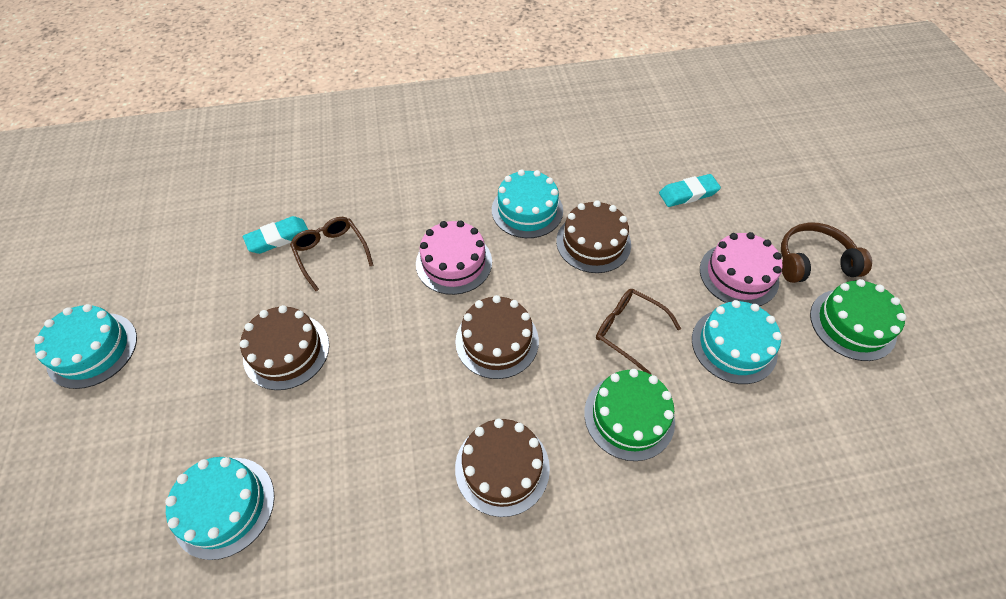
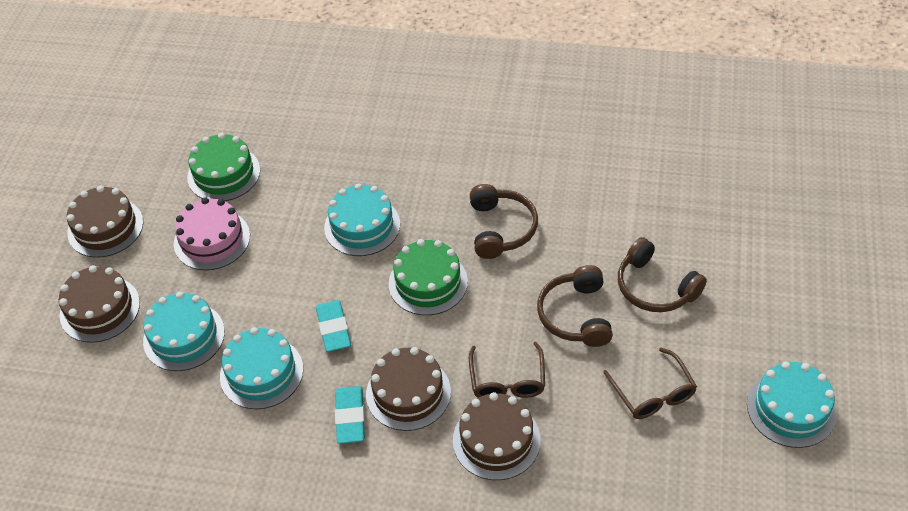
brown headphones: [781,223,872,283] = 1 -> [470,184,538,259] [537,265,613,347] [618,237,707,312] = 3
pink cake: [416,220,492,295] [700,232,783,306] = 2 -> [174,197,250,270] = 1

